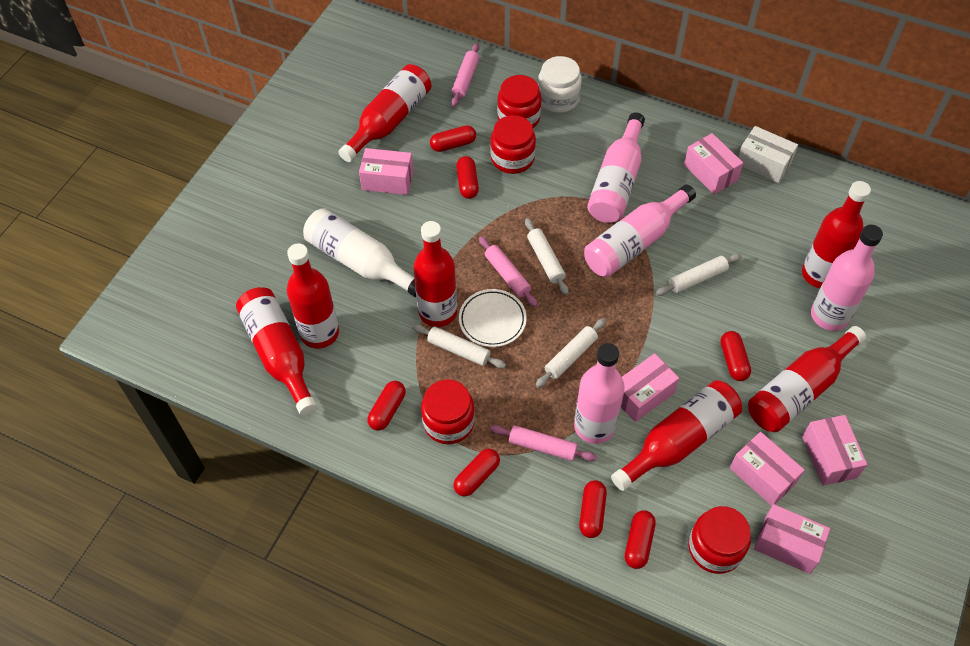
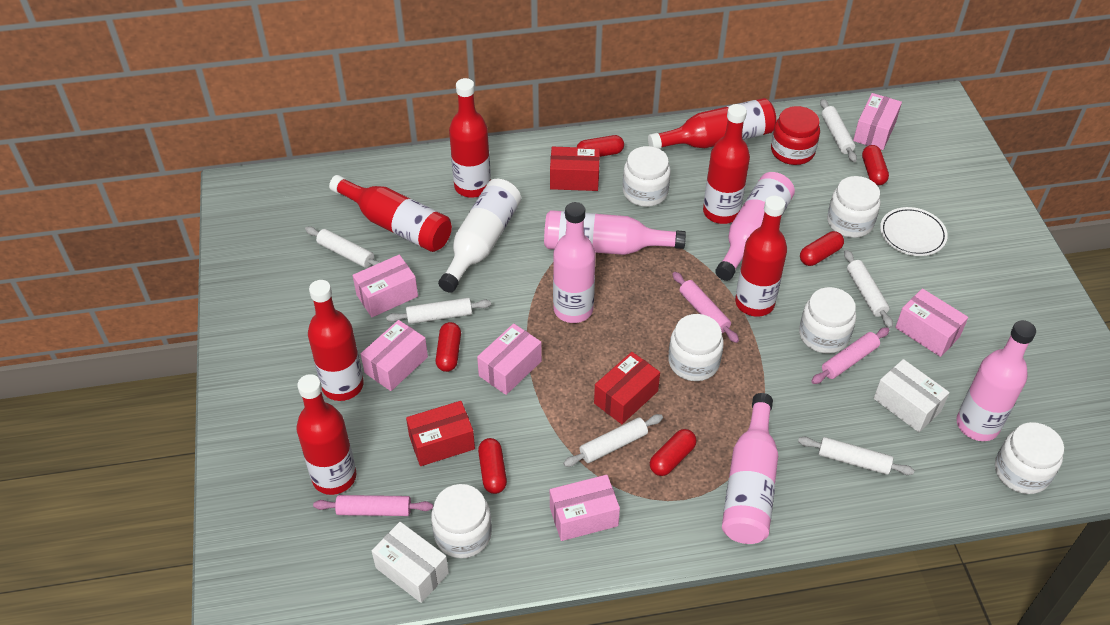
pink bottle: [574,343,625,444] [584,184,696,277] [587,112,645,223] [811,225,883,331] = 4 -> [544,210,686,255] [553,202,596,323] [715,172,795,281] [722,393,778,544] [956,320,1036,441] = 5
red box: none = 0 -> [406,401,475,466] [550,147,600,191] [594,352,660,424] = 3
red capsule: [367,381,406,431] [430,125,476,152] [453,449,500,496] [456,156,479,199] [579,480,607,538] [625,510,656,569] [721,331,751,381] = 7 -> [436,322,461,372] [478,438,507,494] [577,135,624,157] [650,429,697,476] [800,231,844,266] [862,145,889,185] = 6
red jar: [421,380,475,444] [490,115,536,174] [497,75,541,128] [688,506,751,574] = 4 -> [771,106,820,165] = 1
white box: [738,126,798,183] = 1 -> [372,522,449,603] [874,359,950,432] = 2
white jar: [538,56,582,113] = 1 -> [431,484,492,558] [623,146,671,207] [668,314,724,381] [799,287,856,354] [827,176,881,238] [995,422,1064,494] = 6
white rolling pin: [412,324,506,368] [525,218,569,295] [536,318,606,388] [656,254,742,296] = 4 -> [305,226,381,268] [386,298,491,324] [563,414,663,467] [798,437,914,475] [820,99,857,162] [844,250,893,328] = 6

